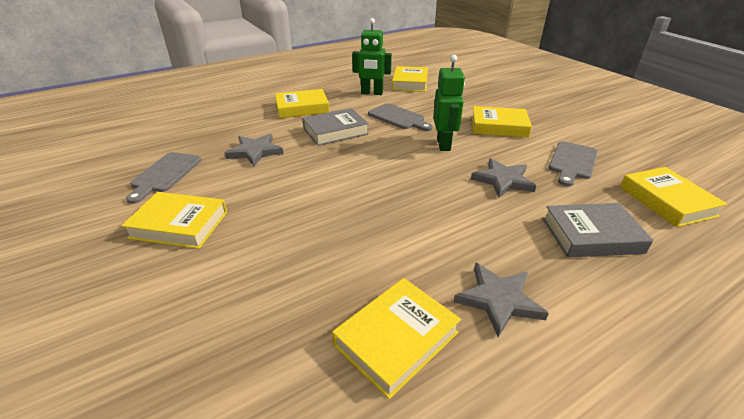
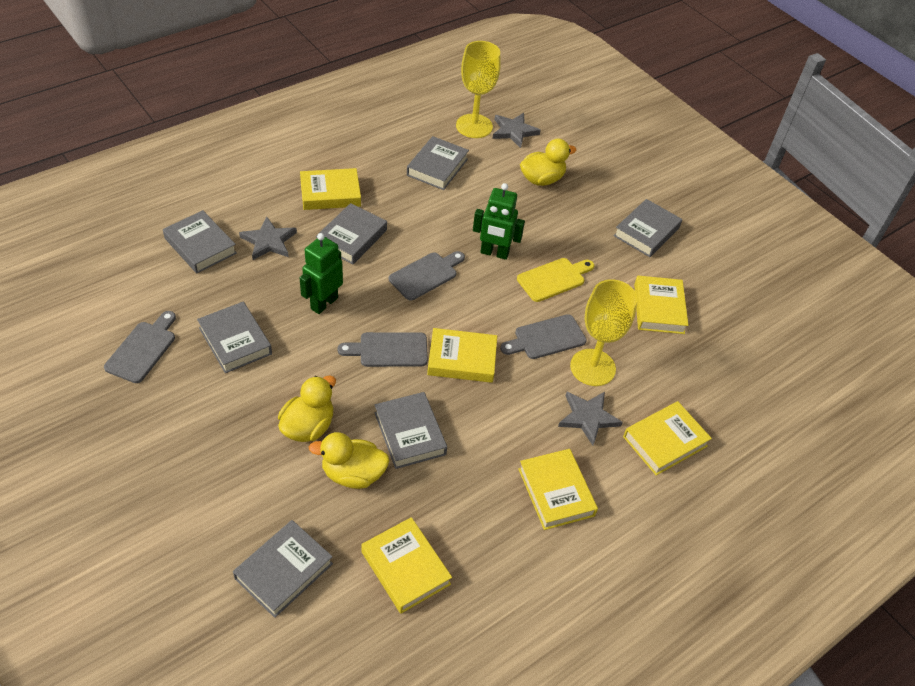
grey book: [302,108,369,146] [543,203,653,257] = 2 -> [163,210,237,273] [197,302,272,373] [233,520,333,618] [316,203,387,264] [375,392,447,469] [407,136,469,190] [614,199,682,257] = 7
grey cutting board: [126,152,201,204] [368,103,432,131] [548,141,598,186] = 3 -> [104,311,176,383] [337,332,428,367] [389,251,465,300] [500,314,587,359] = 4
yellow cutting board: none = 0 -> [517,258,594,302] = 1
yellow duck: none = 0 -> [278,375,336,442] [309,432,390,489] [520,139,576,186] = 3
yellow goblet: none = 0 -> [456,41,501,138] [570,279,637,386] = 2

